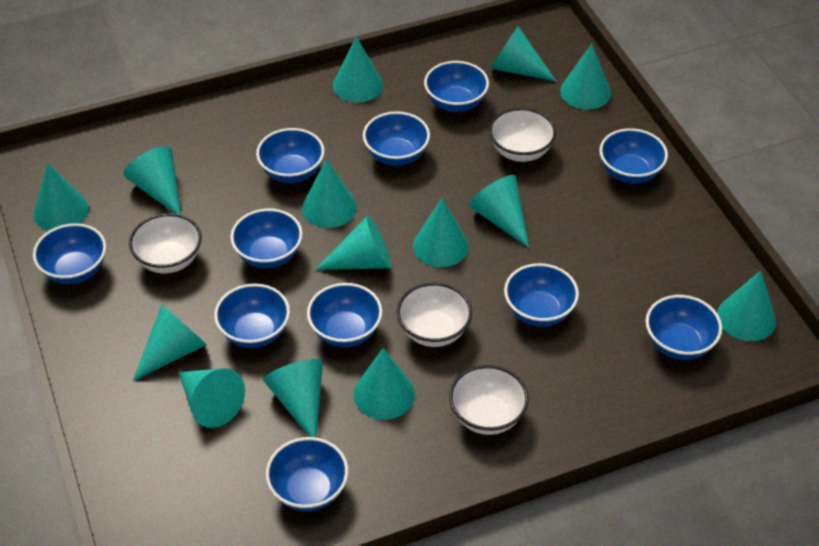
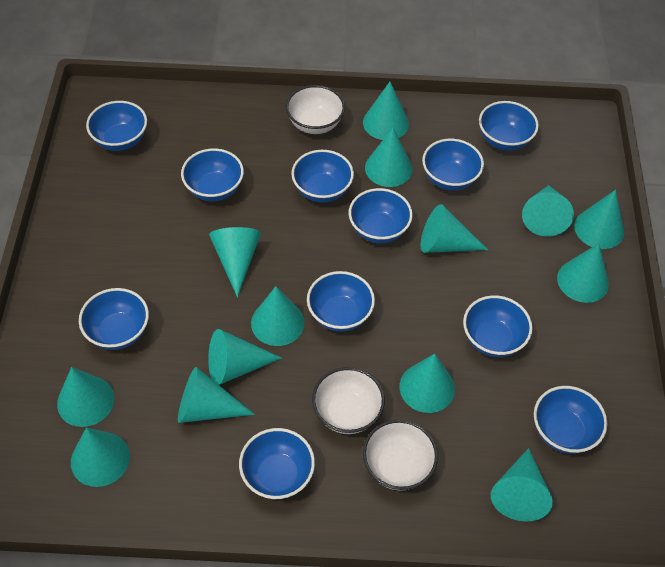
white bowl: [129,213,202,273] [397,283,472,347] [449,365,528,435] [489,108,556,162] = 4 -> [286,85,345,134] [312,367,385,434] [363,420,438,491] = 3

